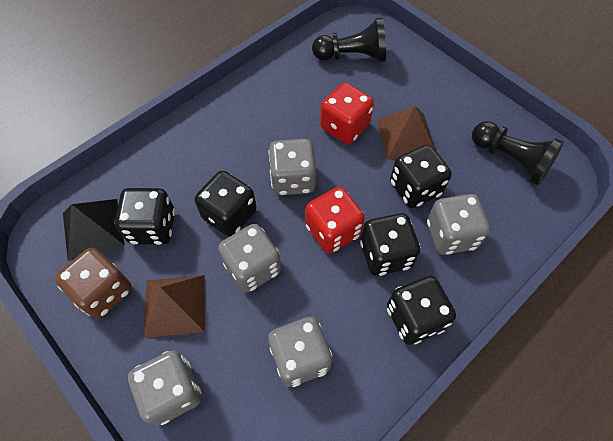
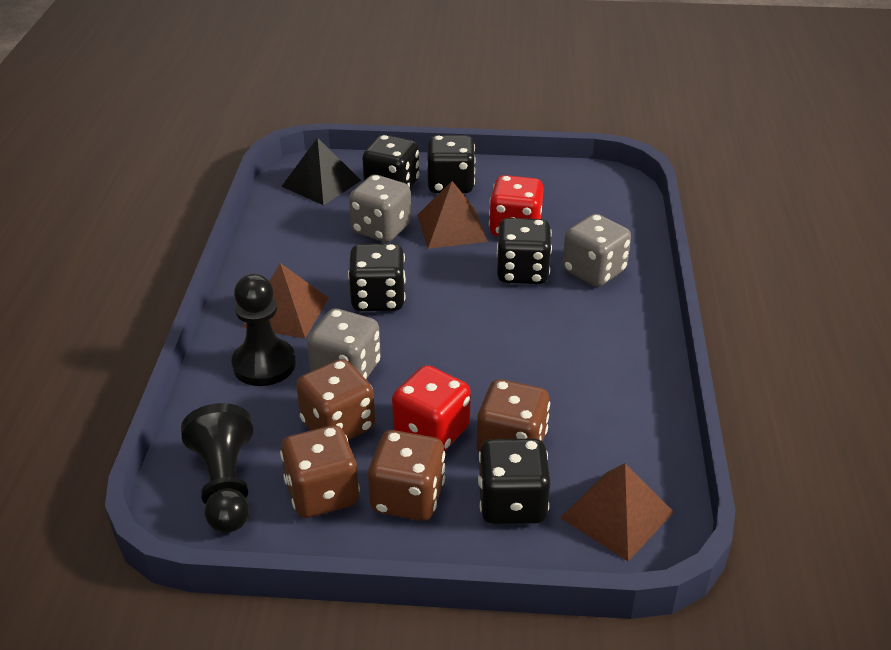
brown dice: [55,247,132,318] = 1 -> [280,425,360,518] [296,359,375,440] [368,430,445,521] [477,379,550,453] = 4
brown pyramid: [144,275,205,338] [377,106,435,160] = 2 -> [243,263,329,339] [417,181,488,249] [560,463,674,561] = 3
grey dice: [128,350,202,425] [218,224,281,293] [268,139,316,195] [268,317,332,387] [427,194,490,255] = 5 -> [307,309,381,379] [349,175,411,242] [563,214,631,287] = 3

